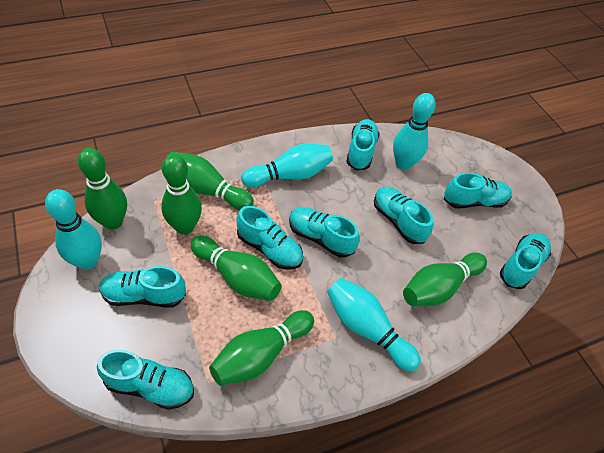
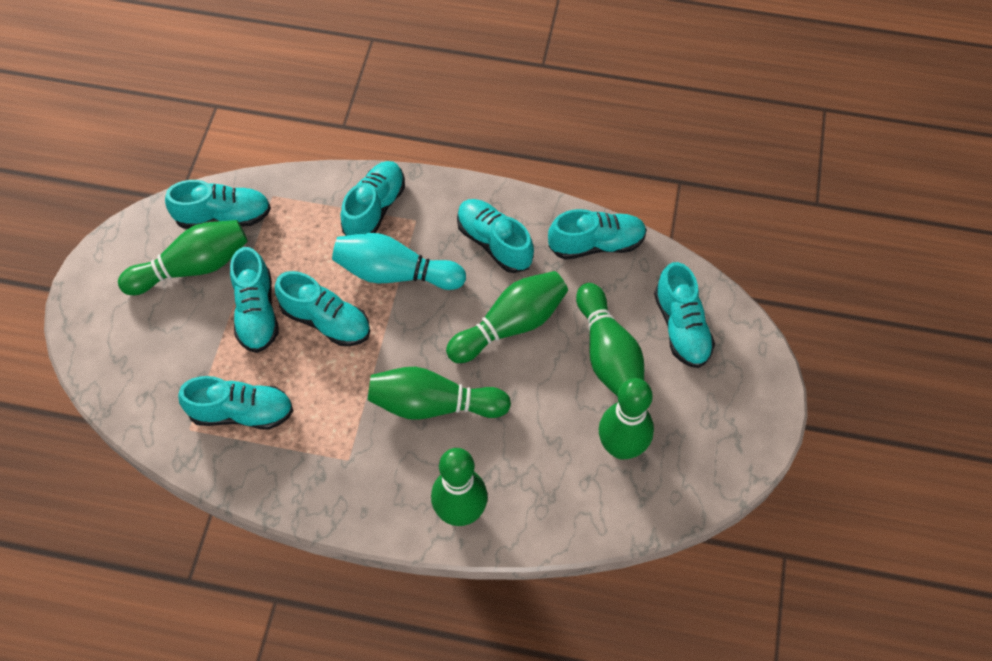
turquoise bowling pin: [45,189,102,270] [241,144,333,188] [327,278,421,371] [393,93,436,170] = 4 -> [332,233,466,290] = 1

